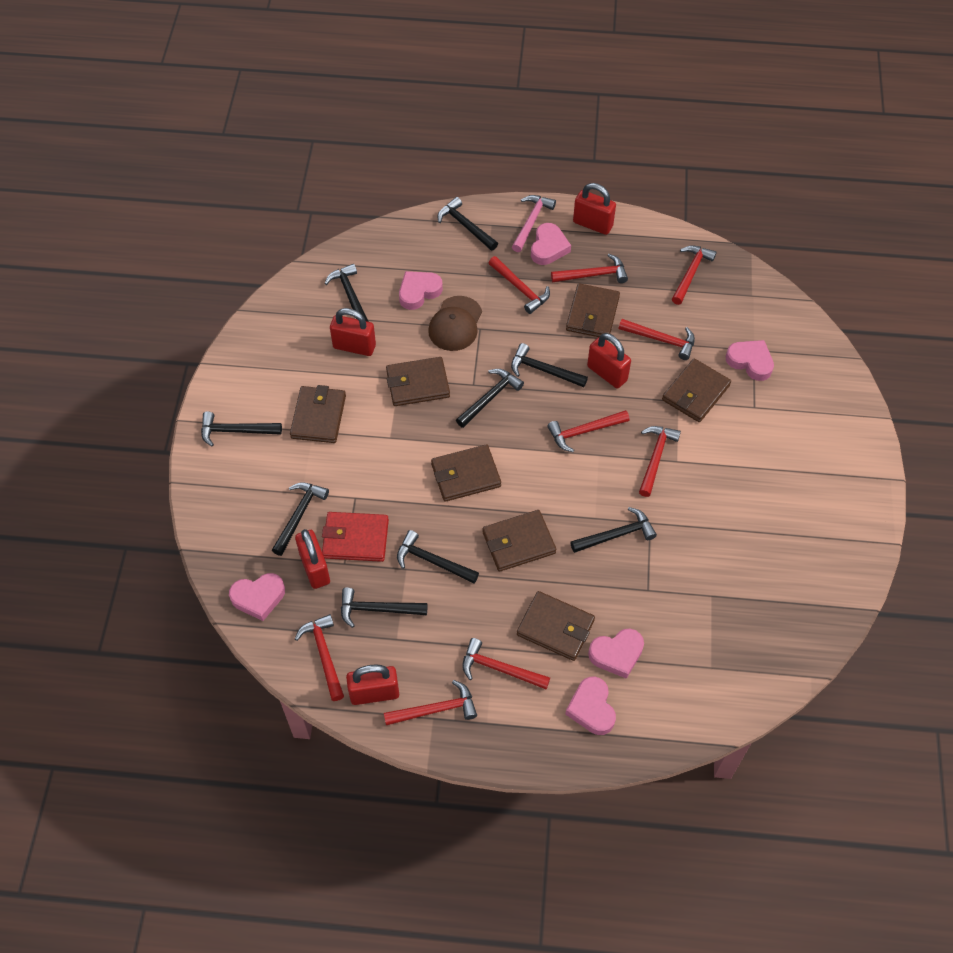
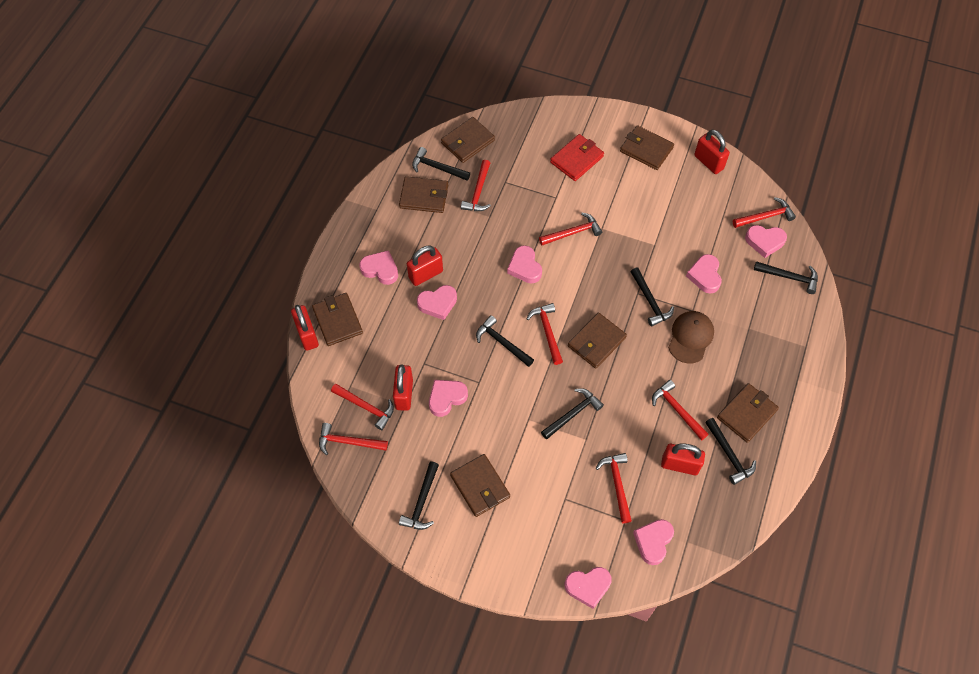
black hammer: [201,411,282,446] [272,482,329,556] [324,264,369,322] [341,588,427,628] [397,530,479,583] [438,197,498,251] [456,369,524,428] [511,343,588,387] [570,507,657,553] = 9 -> [399,461,439,530] [412,147,470,181] [476,315,534,367] [541,388,604,439] [631,267,674,327] [705,418,756,485] [754,261,818,294] = 7
pink hammer: [512,195,556,252] = 1 -> none = 0
pink heart: [229,573,285,621] [399,271,443,310] [531,223,571,265] [565,677,616,735] [588,629,644,679] [726,340,774,381] = 6 -> [359,250,398,285] [417,285,457,320] [429,380,468,417] [507,245,542,283] [565,567,612,609] [633,519,674,565] [686,254,722,294] [745,225,787,258] = 8
red hammer: [295,614,344,701] [384,680,477,725] [462,638,550,689] [489,256,550,314] [547,410,629,452] [551,254,628,283] [619,319,695,360] [639,426,681,497] [672,245,716,305] = 9 -> [319,423,388,455] [331,383,394,430] [461,160,491,211] [527,303,563,365] [539,213,602,245] [596,453,632,524] [652,380,709,441] [733,197,796,228] = 8

